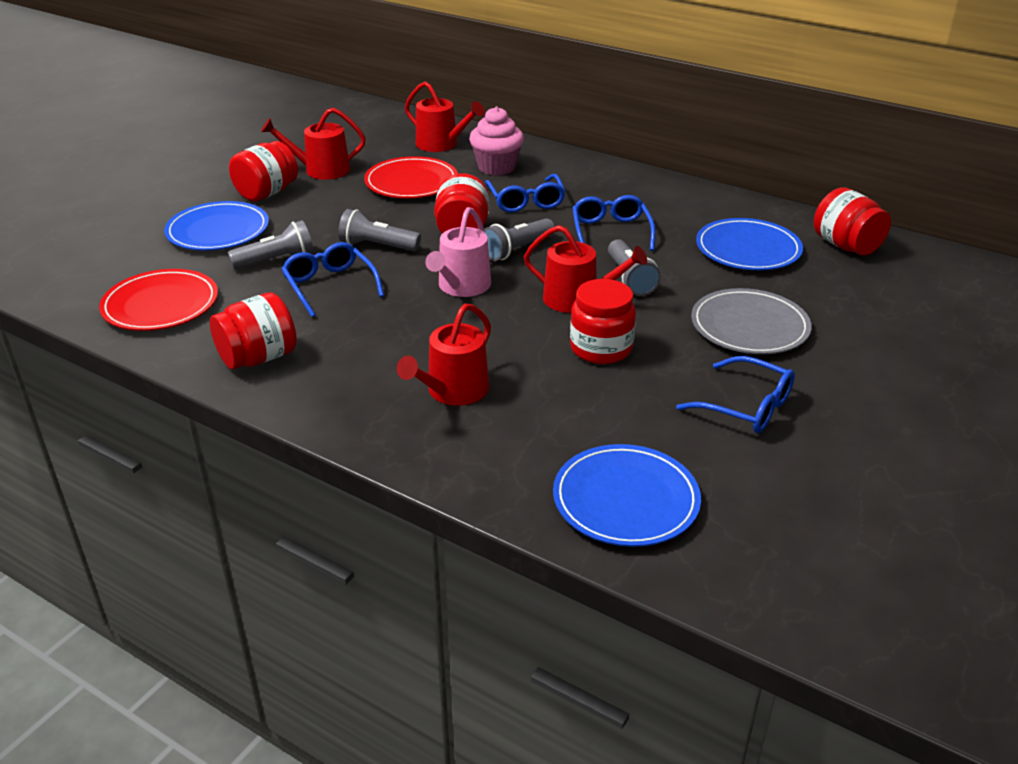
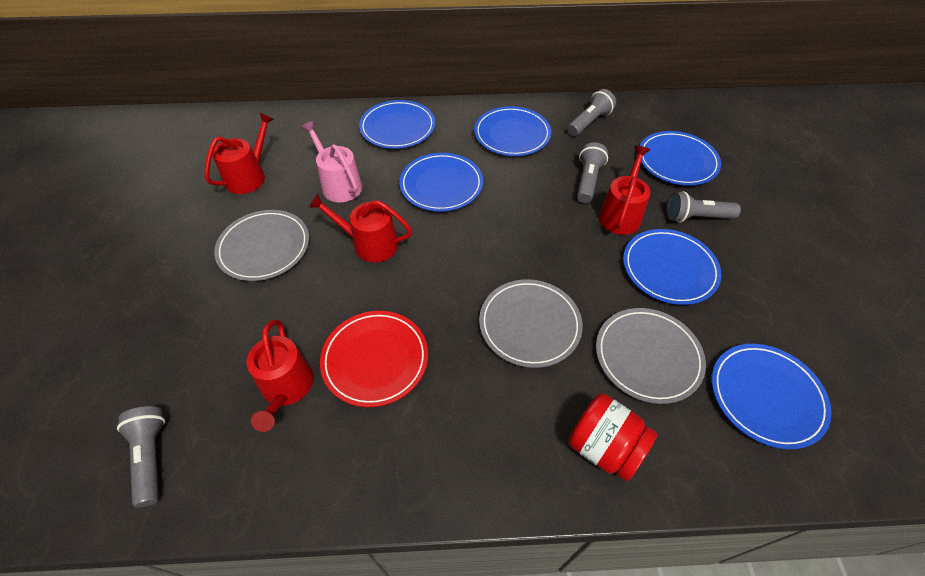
blue glasses: [281,242,384,317] [485,174,565,212] [572,195,656,251] [676,356,795,433] = 4 -> none = 0
blue plate: [164,201,269,251] [553,444,701,547] [696,218,803,270] = 3 -> [359,100,435,149] [399,153,483,212] [474,106,551,156] [623,229,722,305] [639,131,721,186] [712,344,832,449] = 6
grey plate: [691,288,812,354] = 1 -> [214,210,309,281] [479,279,583,368] [596,308,706,404] = 3
pink cupcake: [469,106,524,176] = 1 -> none = 0
red jar: [210,293,297,369] [229,141,298,202] [434,173,489,234] [570,279,636,364] [814,187,891,255] = 5 -> [568,393,657,481] = 1
red plate: [99,269,218,331] [364,156,458,198] = 2 -> [320,311,428,407] = 1

